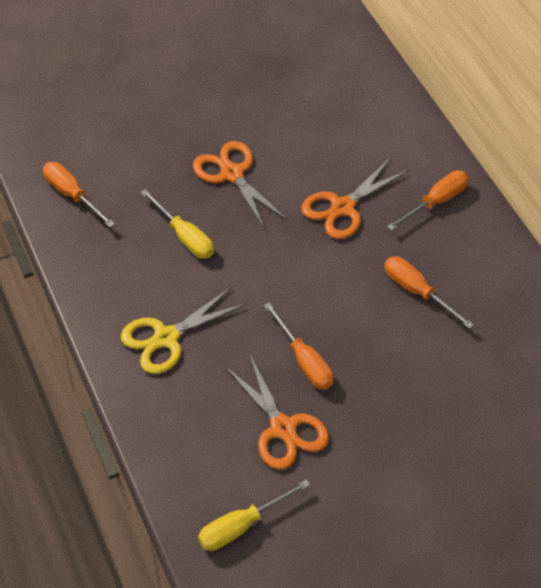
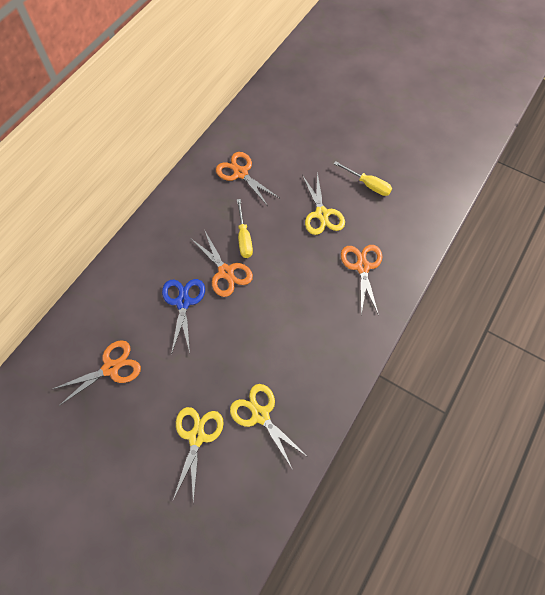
blue scissors: none = 0 -> [162,279,205,355] = 1
orange scissors: [193,141,287,229] [225,355,329,470] [301,158,409,239] = 3 -> [53,340,141,406] [190,231,253,297] [216,152,279,206] [341,245,382,316] = 4
orange screwdriver: [43,162,115,228] [263,303,334,390] [384,257,474,329] [387,170,469,231] = 4 -> none = 0
yellow scissors: [121,287,247,374] = 1 -> [173,407,224,503] [230,384,308,470] [302,172,345,235] = 3

